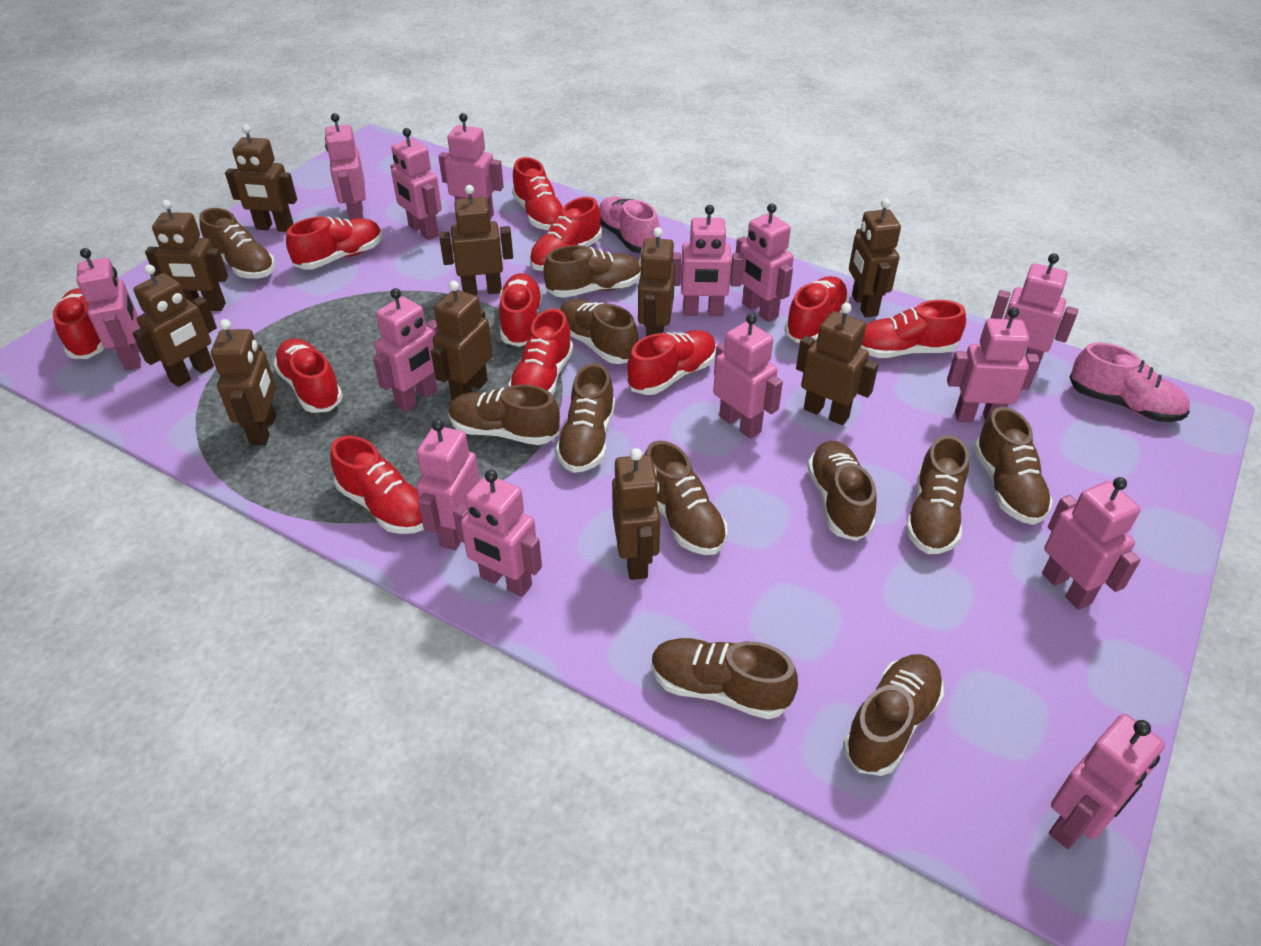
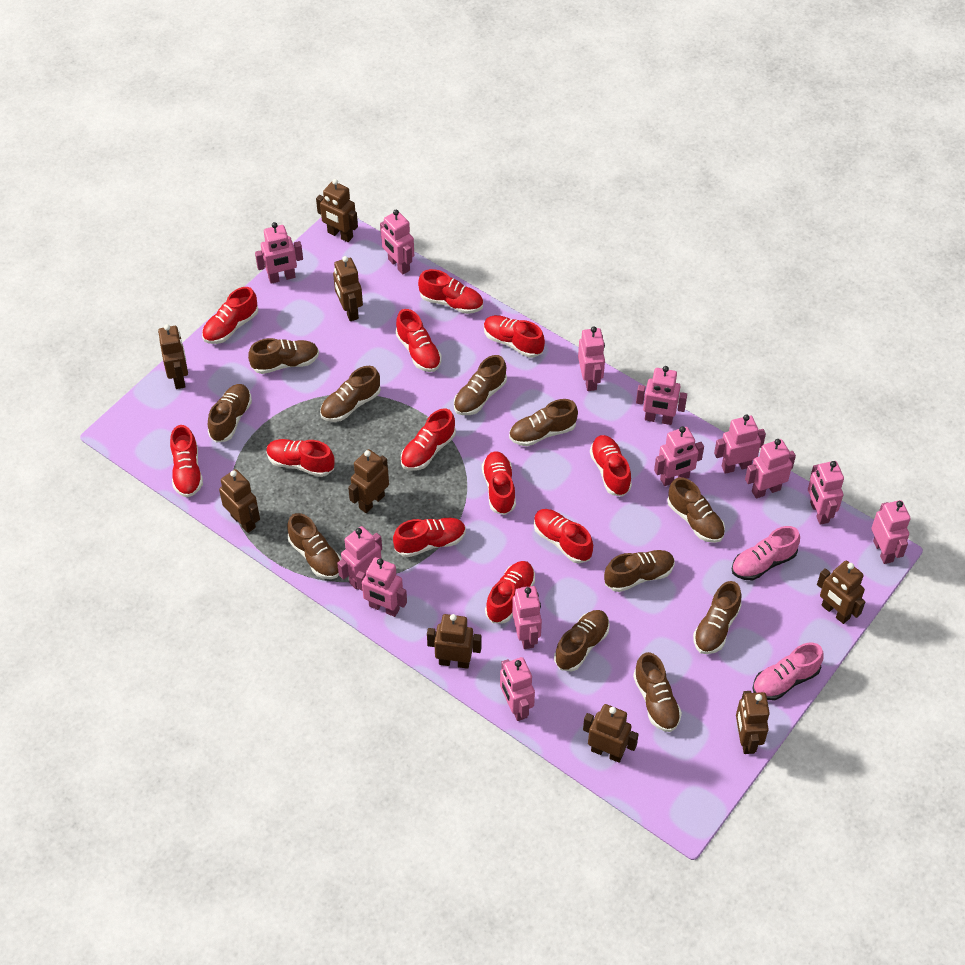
brown robot: [133,264,217,387] [145,200,228,311] [211,319,276,445] [225,125,297,232] [431,281,493,401] [439,185,513,296] [612,448,660,580] [638,227,675,337] [796,303,879,425] [849,198,901,317] = 10 -> [158,324,188,389] [219,469,260,533] [316,179,358,242] [333,256,363,321] [348,449,389,513] [427,614,482,669] [583,704,639,763] [736,691,770,754] [817,560,865,624] = 9
pink robot: [77,248,141,371] [325,113,366,220] [373,288,440,412] [391,128,442,240] [416,419,480,550] [439,113,504,219] [453,470,542,597] [673,205,744,316] [713,314,783,439] [736,203,794,322] [947,307,1040,422] [990,254,1078,372] [1042,477,1141,610] [1049,714,1165,849] = 14 -> [255,222,303,284] [337,526,382,589] [356,557,407,617] [380,210,414,274] [500,657,535,721] [512,586,542,649] [578,327,605,391] [636,366,687,425] [654,426,704,486] [714,414,766,474] [745,439,796,499] [808,461,844,525] [871,500,911,564] = 13
red shoe: [53,288,105,359] [273,339,343,413] [286,216,382,270] [330,435,424,534] [499,273,542,347] [508,309,573,395] [512,157,563,230] [530,197,602,271] [627,330,716,395] [784,276,849,343] [860,300,966,358] = 11 -> [170,425,203,497] [202,287,258,344] [266,439,335,477] [393,518,466,557] [396,309,442,372] [401,409,456,470] [418,269,483,314] [482,451,516,515] [484,315,545,358] [485,561,535,623] [534,509,593,563] [590,435,632,497] = 12

